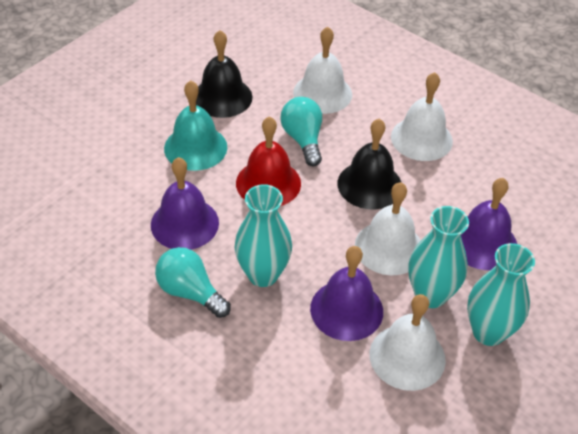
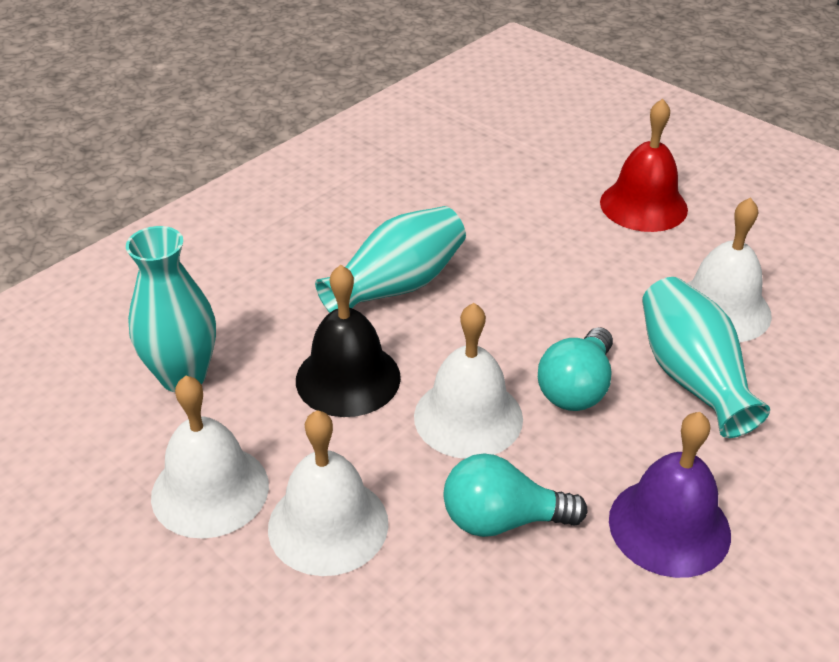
black bell: [196,30,253,118] [337,119,402,209] = 2 -> [296,265,401,417] = 1
purple bell: [151,157,219,250] [310,246,383,341] [461,178,517,270] = 3 -> [609,412,731,578] = 1
turquoise bell: [164,81,227,171] = 1 -> none = 0

